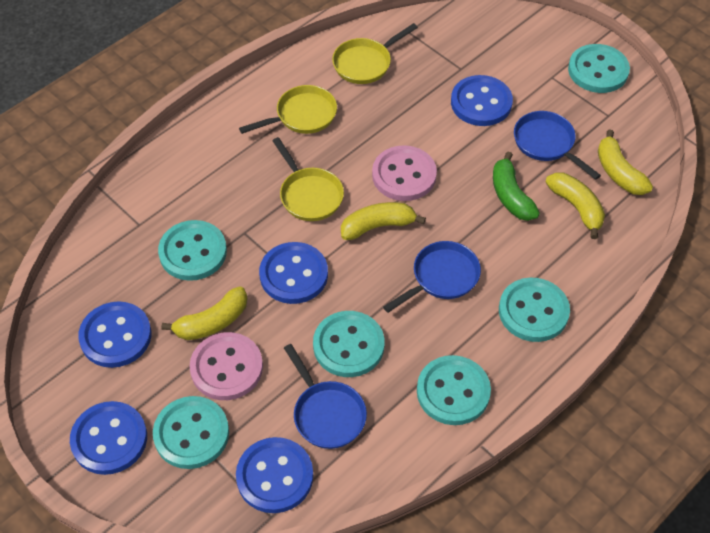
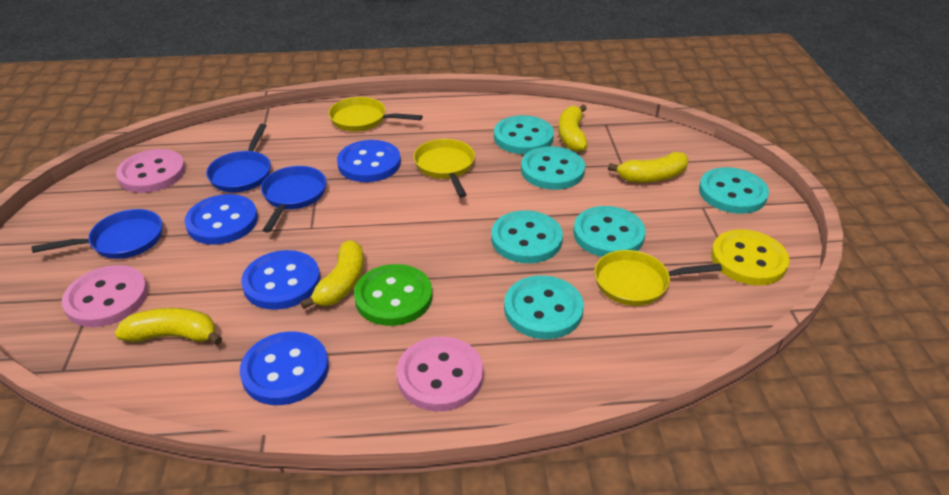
blue button: [70,401,147,475] [78,301,151,368] [236,437,313,513] [259,242,328,304] [451,75,513,126] = 5 -> [185,194,258,245] [240,331,329,405] [241,250,320,310] [337,140,401,182] = 4
green banana: [493,152,540,221] = 1 -> none = 0
green button: none = 0 -> [354,264,432,326] = 1
pink button: [189,332,263,400] [372,145,437,201] = 2 -> [62,265,148,327] [116,149,185,193] [397,337,483,411] = 3
yellow button: none = 0 -> [711,229,790,285] = 1

